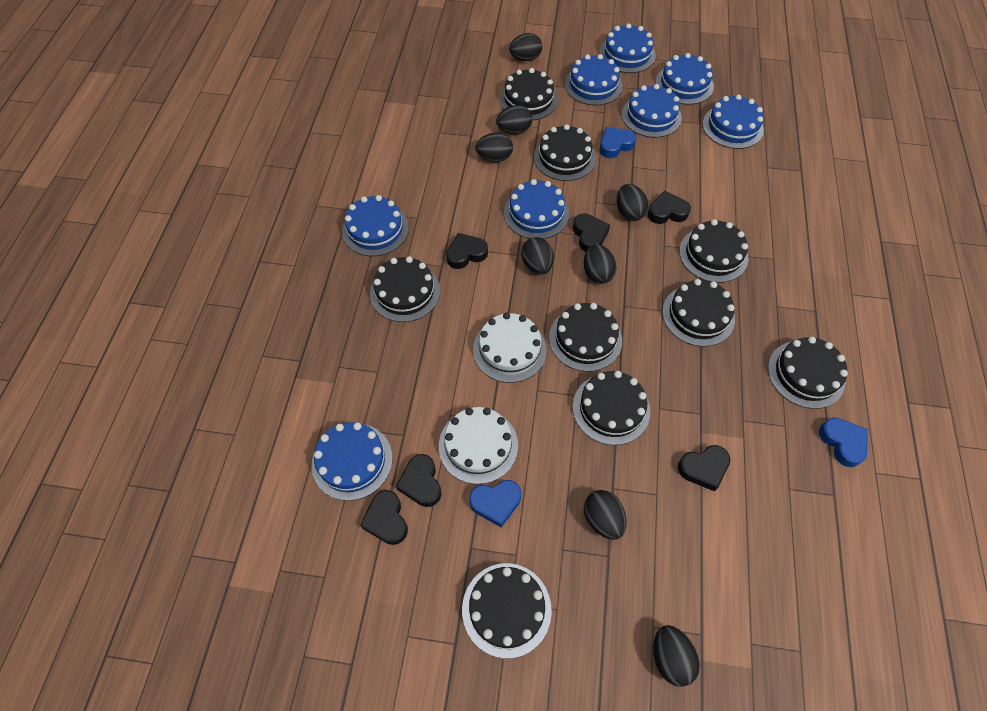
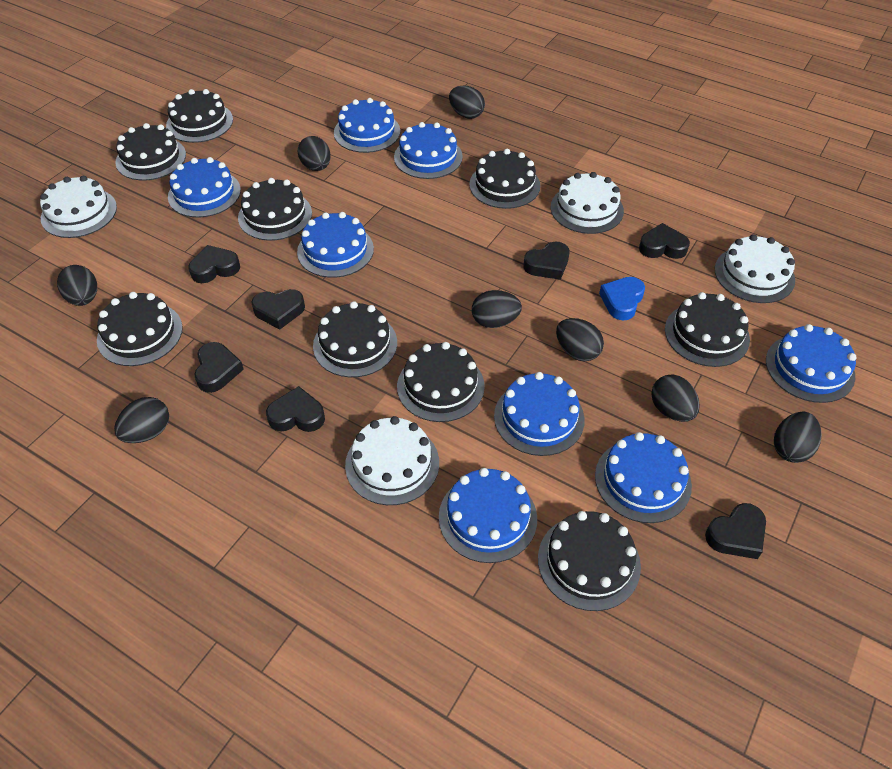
black heart: [360,490,408,545] [396,454,441,507] [446,233,488,269] [573,213,610,252] [648,191,691,224] [678,445,730,491] = 6 -> [188,245,240,283] [194,342,244,393] [251,289,305,330] [266,386,325,432] [523,242,569,280] [639,223,690,259] [705,503,766,559] = 7
blue heart: [469,480,521,527] [600,127,636,158] [819,418,868,467] = 3 -> [599,277,645,320] = 1
white cake: [439,407,518,484] [473,313,547,383] = 2 -> [40,176,117,238] [345,416,439,505] [550,172,624,234] [715,234,795,303] = 4

